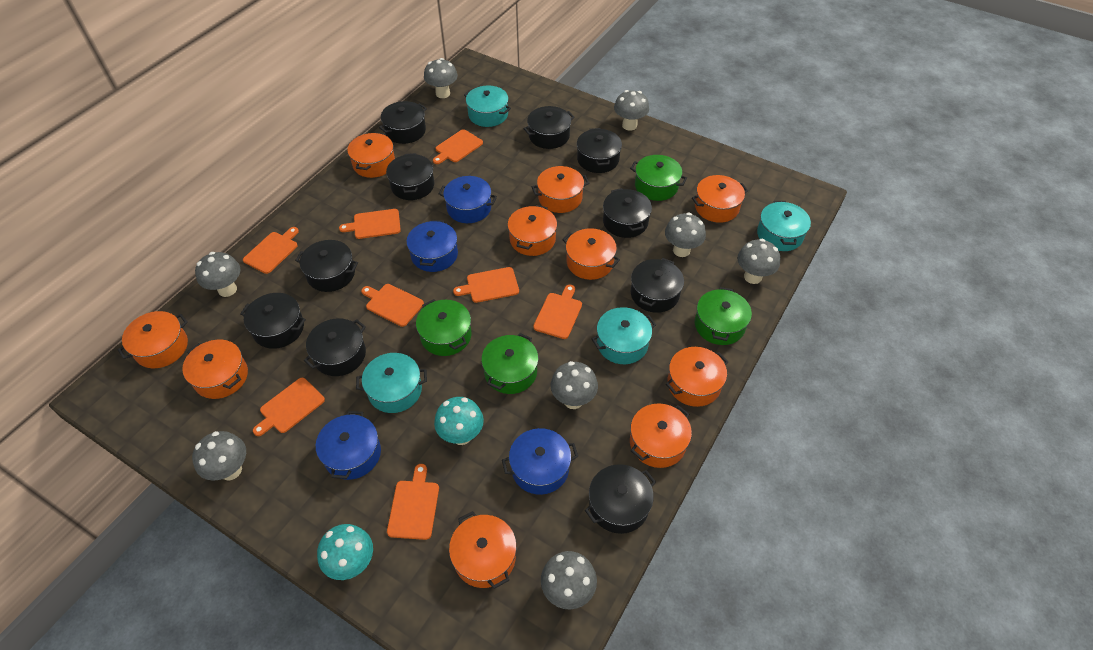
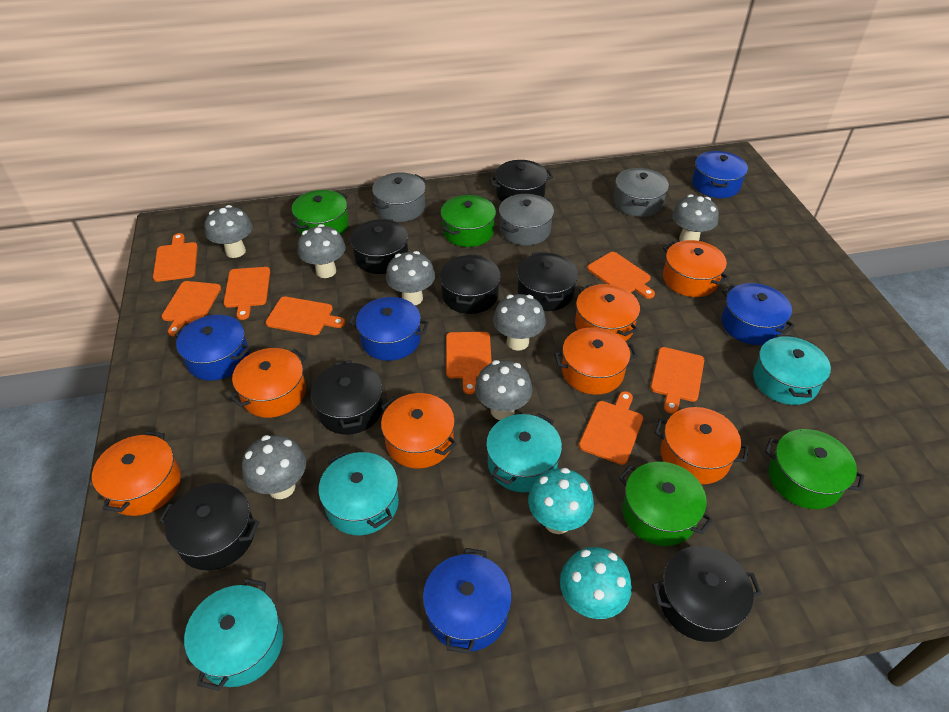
black pot: [240,293,306,349] [295,240,358,292] [304,318,366,376] [379,101,427,144] [386,153,434,200] [523,106,575,149] [577,128,622,173] [585,464,656,534] [603,188,652,238] [631,258,684,313] = 10 -> [159,483,259,571] [311,360,383,435] [350,219,408,274] [440,254,501,314] [489,160,553,202] [517,252,578,311] [652,546,762,642] = 7
blue pot: [316,411,381,480] [406,220,458,272] [438,176,497,223] [502,428,578,495] = 4 -> [175,315,250,381] [349,297,429,361] [423,548,512,654] [692,151,748,198] [721,283,795,345] = 5
grey mushroom: [192,431,246,480] [195,252,241,297] [424,58,458,98] [541,551,597,609] [551,361,598,409] [614,90,649,131] [665,213,706,257] [738,239,780,284] = 8 -> [204,205,252,258] [242,435,306,499] [298,224,346,278] [386,251,435,305] [475,360,532,420] [493,294,546,351] [672,194,719,241] = 7
grey pot: none = 0 -> [372,172,426,222] [499,194,554,245] [614,168,669,217] = 3
orange pot: [118,311,188,368] [182,340,248,399] [347,132,395,178] [449,511,517,589] [508,205,557,256] [532,166,589,213] [563,228,620,280] [630,403,692,468] [666,347,728,407] [692,175,748,223] = 10 -> [92,431,181,516] [229,348,306,418] [381,393,457,469] [554,327,637,395] [575,284,640,342] [655,407,749,484] [663,240,729,297] = 7

